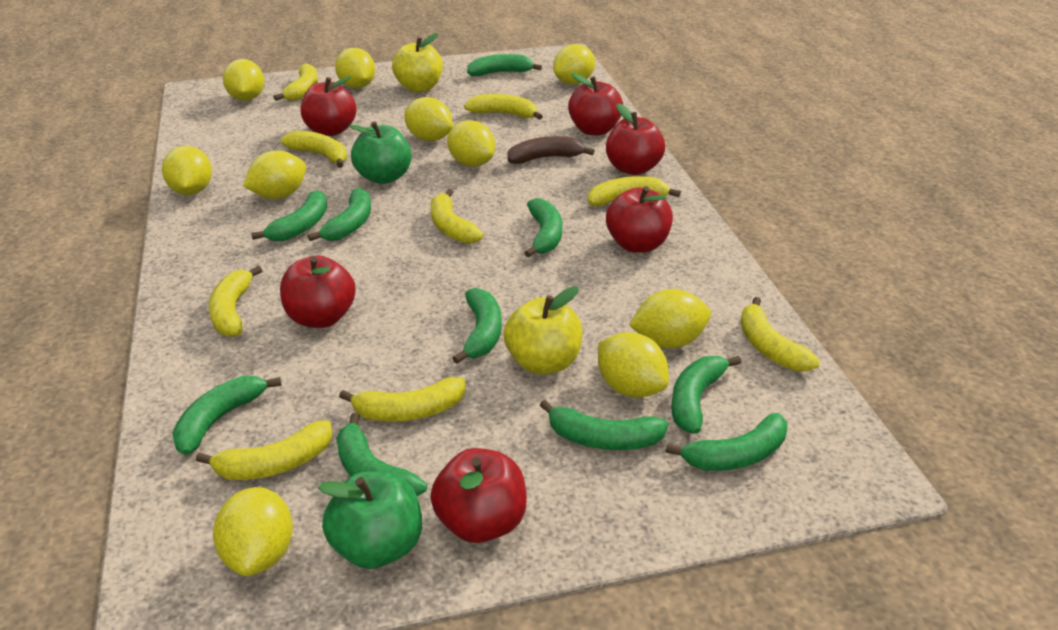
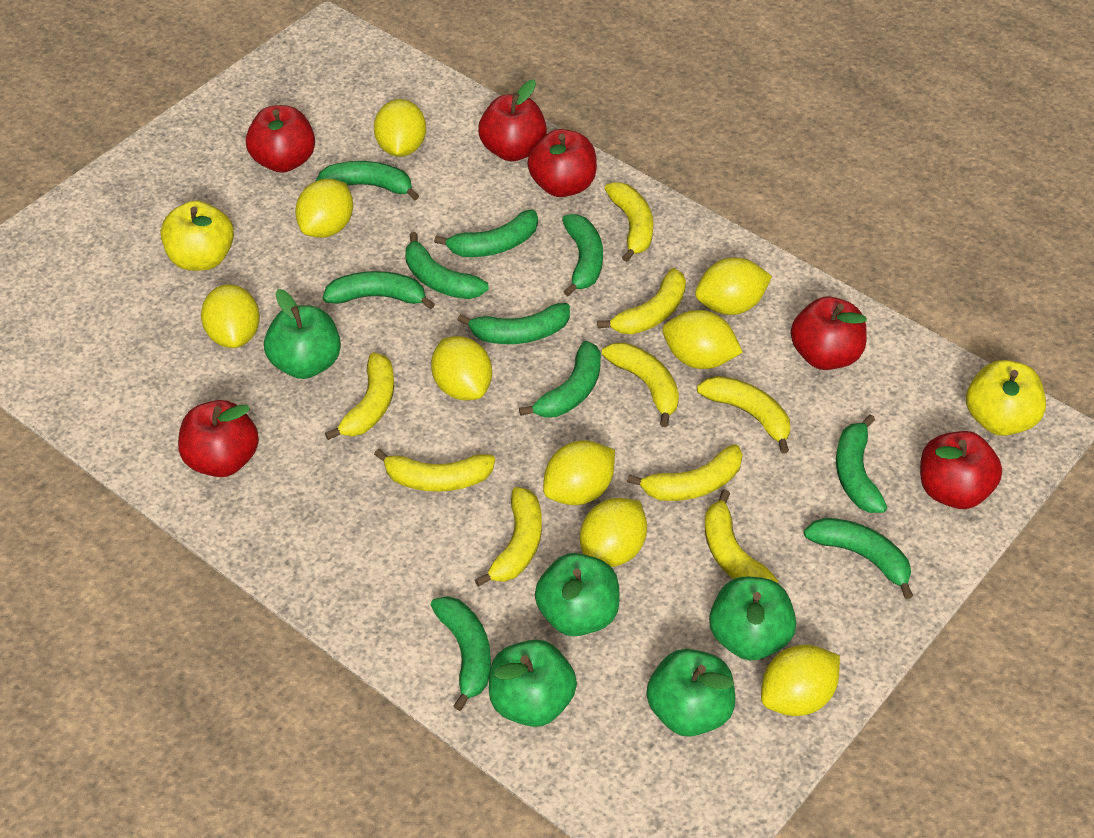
brown banana: [507,136,595,164] = 1 -> none = 0
green apple: [318,471,422,569] [349,122,412,184] = 2 -> [264,289,341,379] [489,640,577,727] [535,553,620,636] [646,649,735,737] [709,577,796,660] = 5
yellow lemon: [162,146,212,195] [213,487,293,576] [223,59,264,101] [243,150,306,199] [335,48,375,88] [404,97,453,141] [447,120,495,167] [553,44,595,85] [598,332,669,398] [629,289,711,348] = 10 -> [201,284,260,348] [295,179,353,238] [374,99,426,157] [431,336,492,400] [543,440,615,505] [580,498,647,567] [662,310,743,369] [695,258,772,315] [761,645,840,716] = 9

